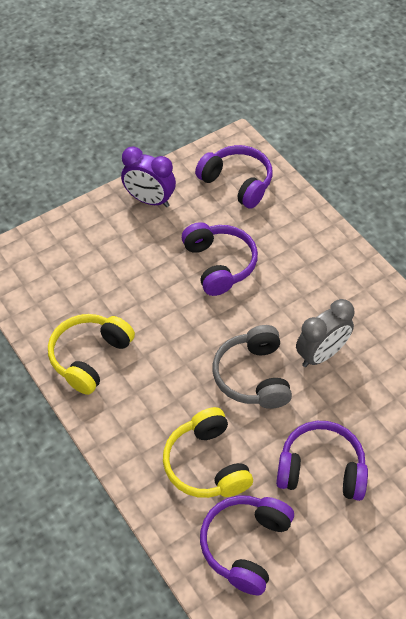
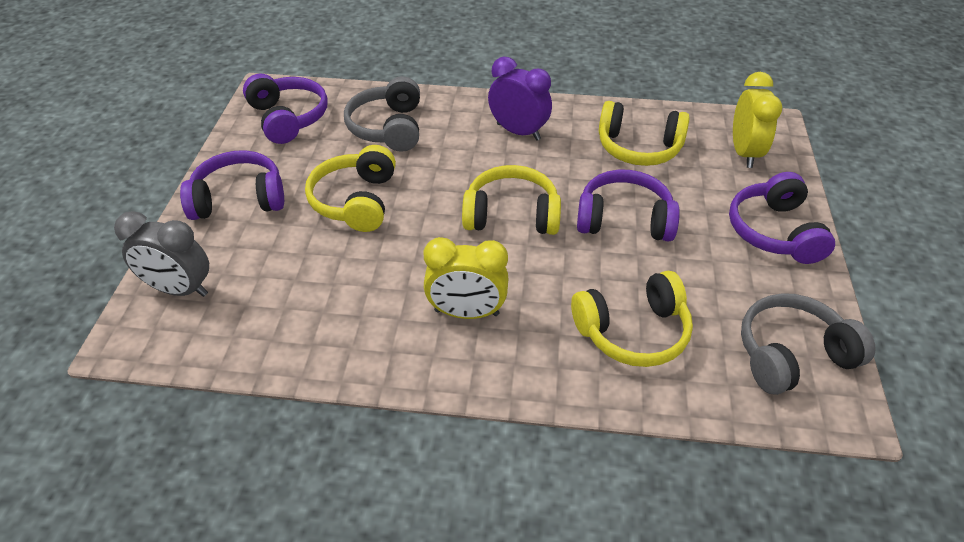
grey headphones: [213,325,292,409] = 1 -> [344,76,420,152] [741,293,876,395] = 2
yellow clock: none = 0 -> [423,237,509,319] [733,72,782,168] = 2
yellow headphones: [48,314,135,395] [163,407,253,498] = 2 -> [305,145,396,232] [462,165,561,235] [571,271,693,367] [599,101,690,166] = 4

